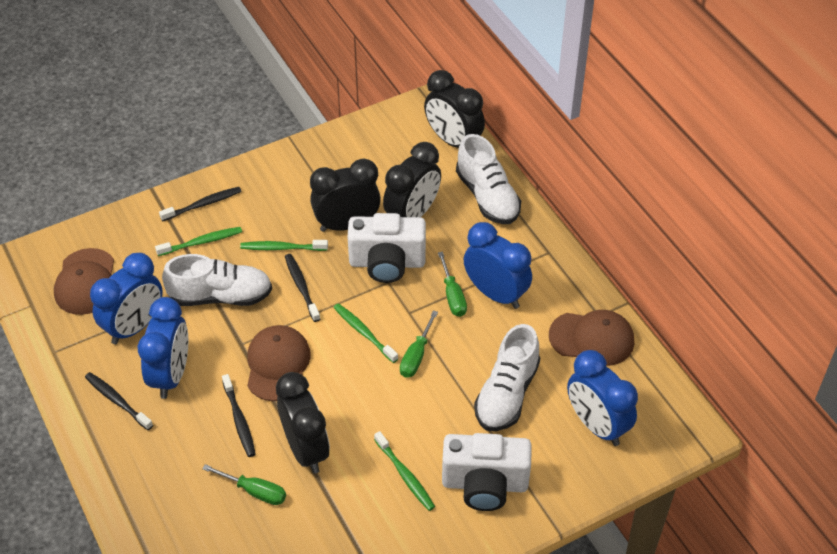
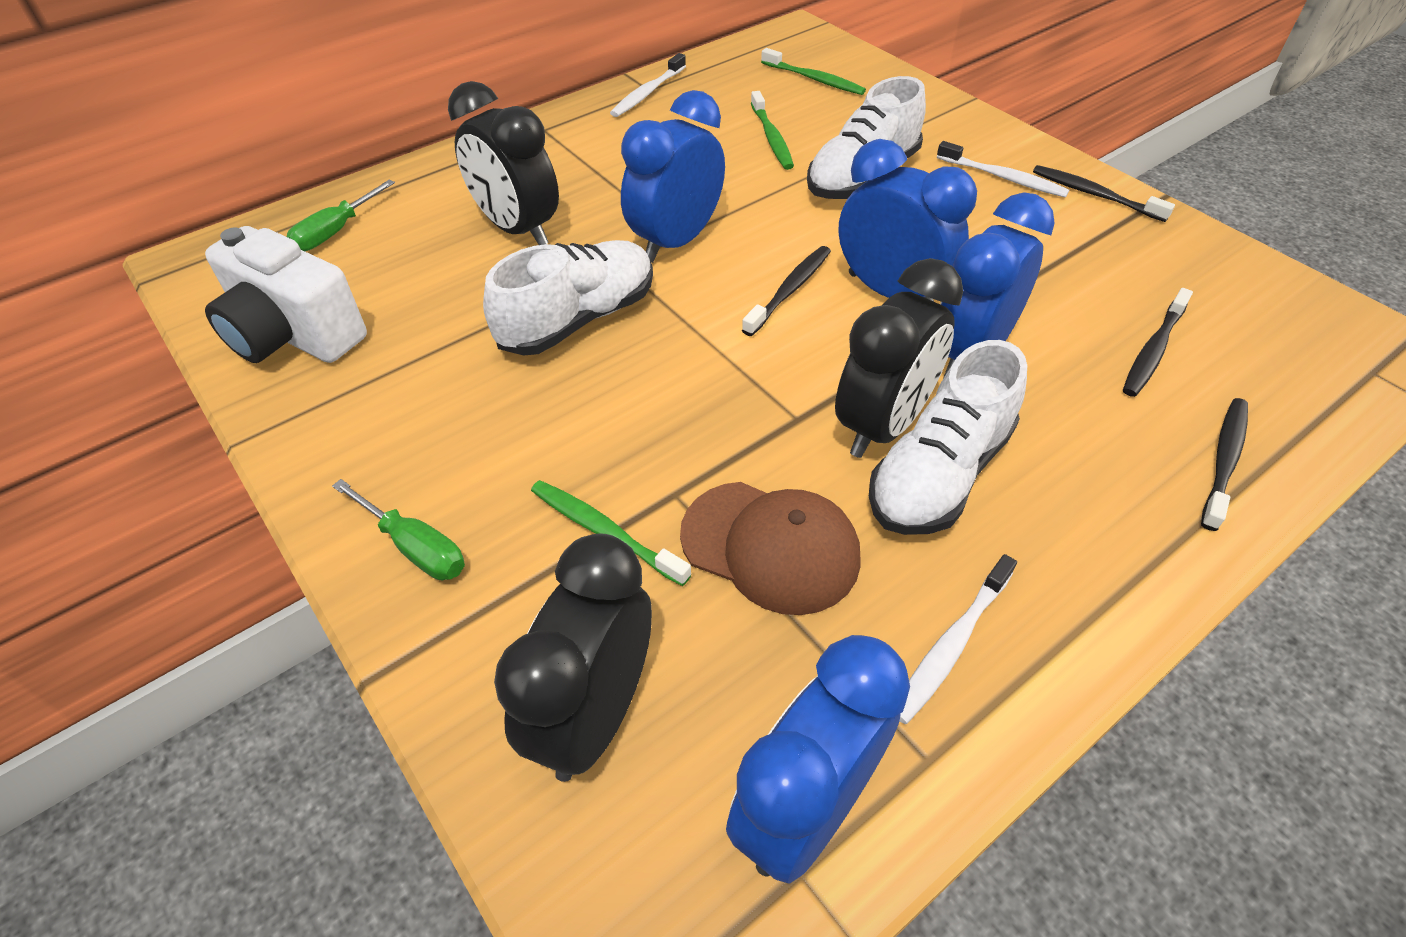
black clock: [276,372,330,474] [310,159,381,232] [383,142,441,217] [424,70,485,148] = 4 -> [448,81,559,245] [494,533,652,782] [835,258,963,458] = 3
brown cap: [54,248,114,315] [247,325,311,401] [549,310,634,366] = 3 -> [680,482,861,615] = 1
green screwdriver: [202,464,286,505] [400,310,438,378] [438,252,467,317] = 3 -> [287,180,395,251] [332,479,465,580] = 2
green toothbrush: [155,227,242,256] [240,240,328,251] [333,303,398,363] [374,431,435,511] = 4 -> [531,480,692,586] [751,91,794,170] [761,48,866,95] = 3
white camera: [348,213,426,283] [442,433,532,511] = 2 -> [205,226,367,363] = 1
white toothbrush: none = 0 -> [610,53,686,117] [900,554,1017,724] [937,141,1069,197] = 3

